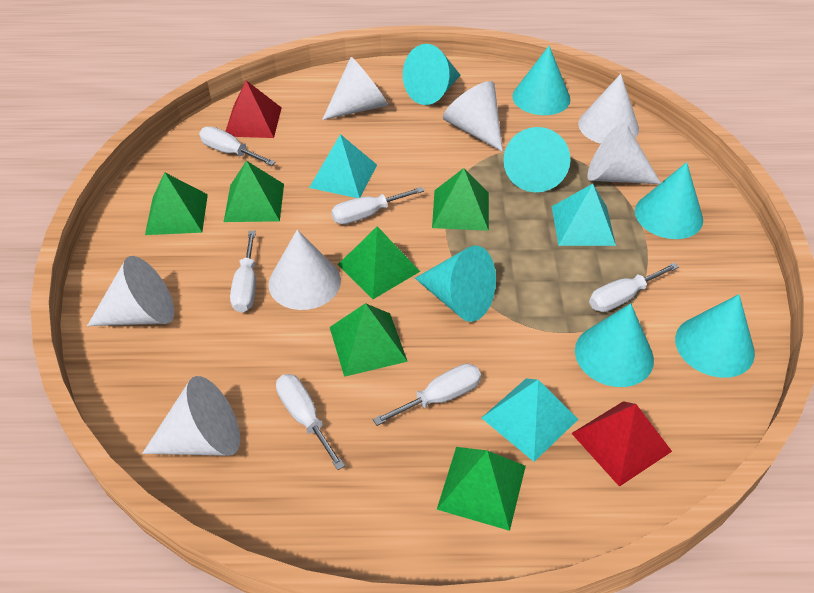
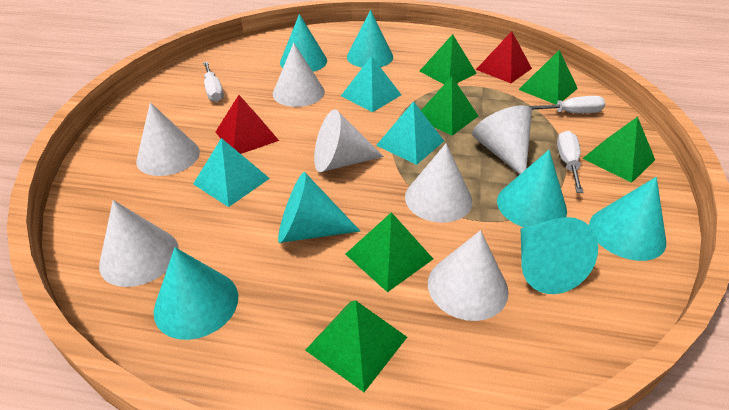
white screwdriver: [199,126,276,166] [230,231,256,313] [276,374,345,470] [331,187,424,224] [373,364,481,426] [589,263,679,312] = 6 -> [203,61,224,102] [528,96,605,113] [557,131,584,193] = 3

